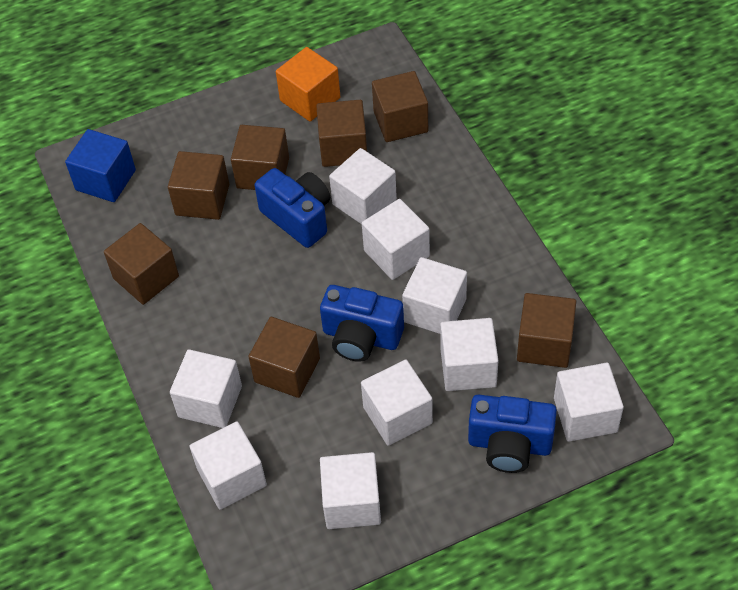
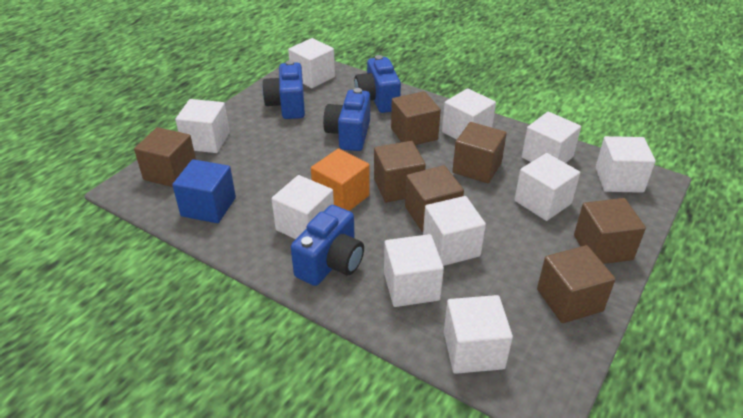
blue camera: [255,168,330,248] [320,285,404,362] [468,395,557,473] = 3 -> [262,60,305,119] [291,205,364,286] [323,88,370,151] [354,55,401,113] = 4
white cube: [170,349,242,428] [189,421,267,510] [320,452,381,529] [329,148,397,224] [361,359,433,446] [362,199,430,280] [402,257,467,334] [440,318,498,391] [554,363,624,442] = 9 -> [175,99,230,153] [272,175,334,239] [288,38,335,88] [384,234,444,307] [423,196,486,266] [442,88,496,140] [444,295,513,374] [514,153,580,221] [522,112,581,163] [595,136,656,193] = 10

